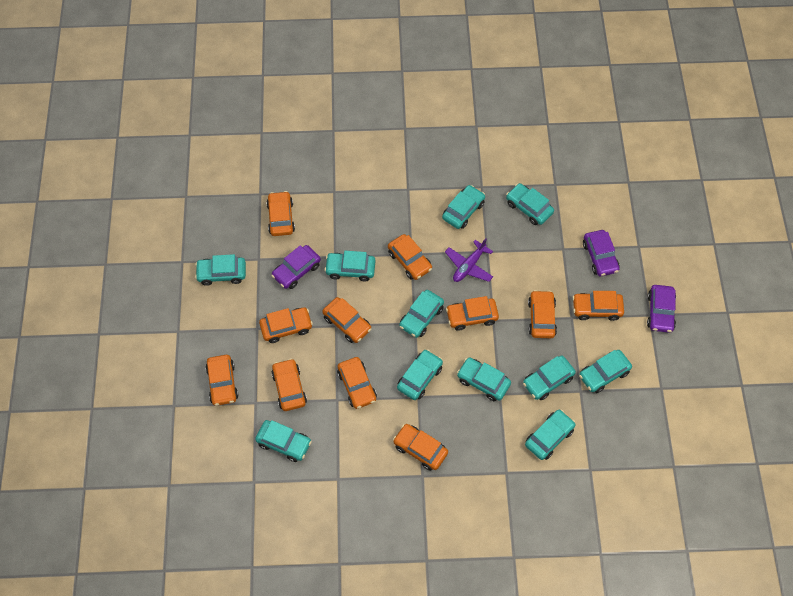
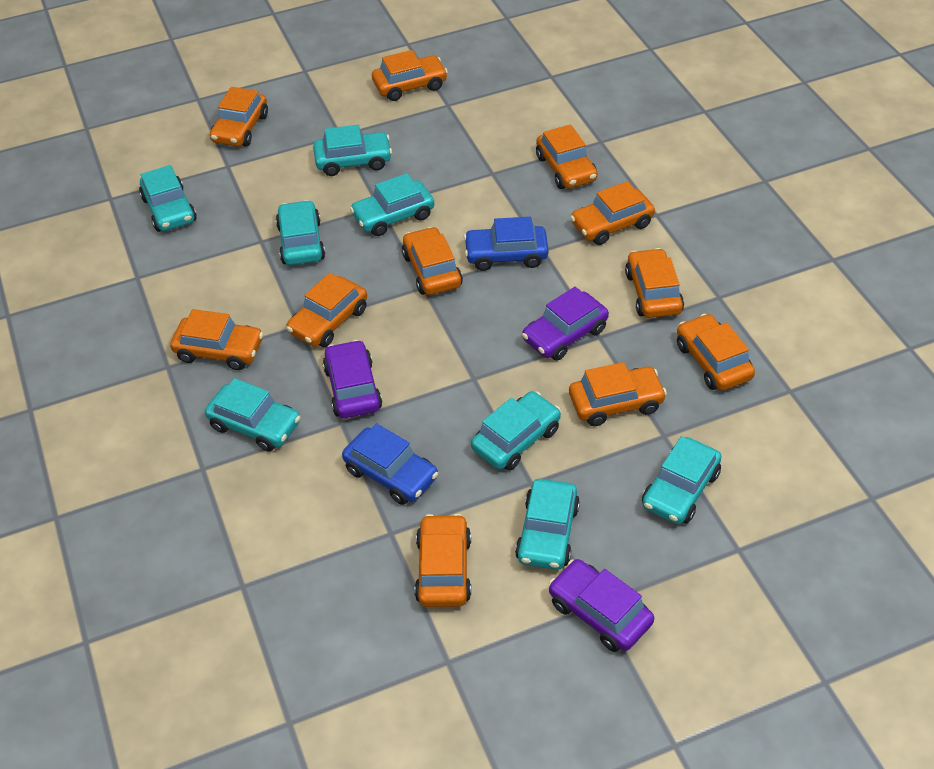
blue car: none = 0 -> [342,423,438,505] [464,217,549,271] = 2
purple plane: [445,238,493,282] = 1 -> none = 0
turquoise car: [195,254,246,286] [255,420,312,462] [324,251,376,281] [397,349,443,400] [399,290,444,338] [442,185,485,229] [457,357,511,401] [506,183,554,225] [523,355,576,400] [525,410,576,460] [579,350,632,393] = 11 -> [139,165,196,232] [205,378,301,452] [276,200,325,265] [313,125,392,176] [350,173,434,236] [471,391,561,471] [515,479,580,570] [642,436,722,524] = 8

